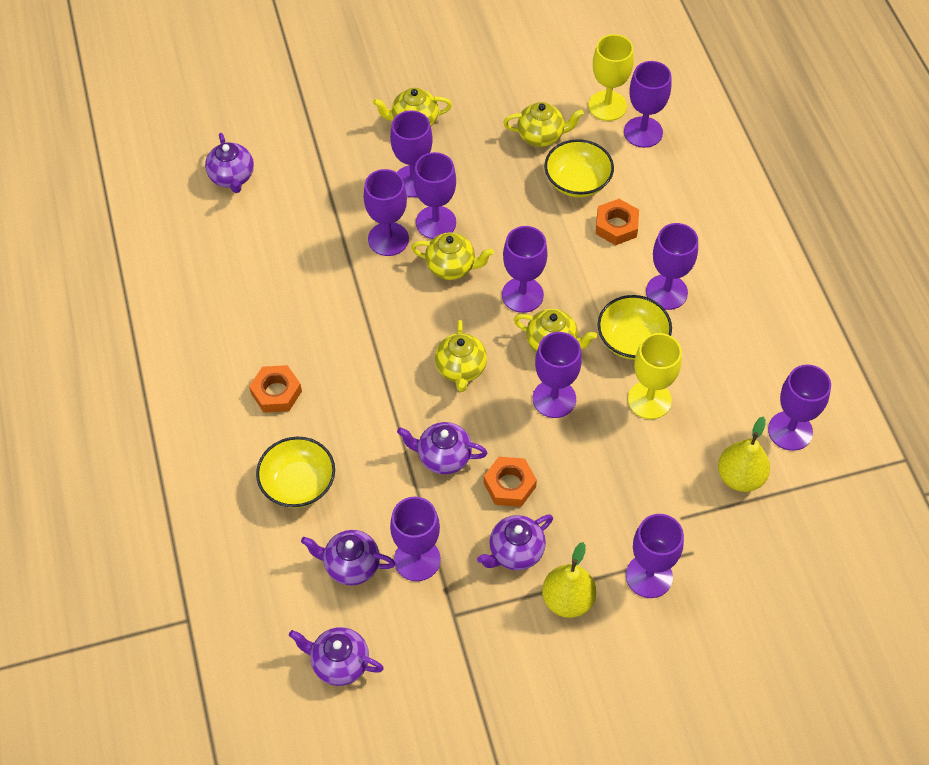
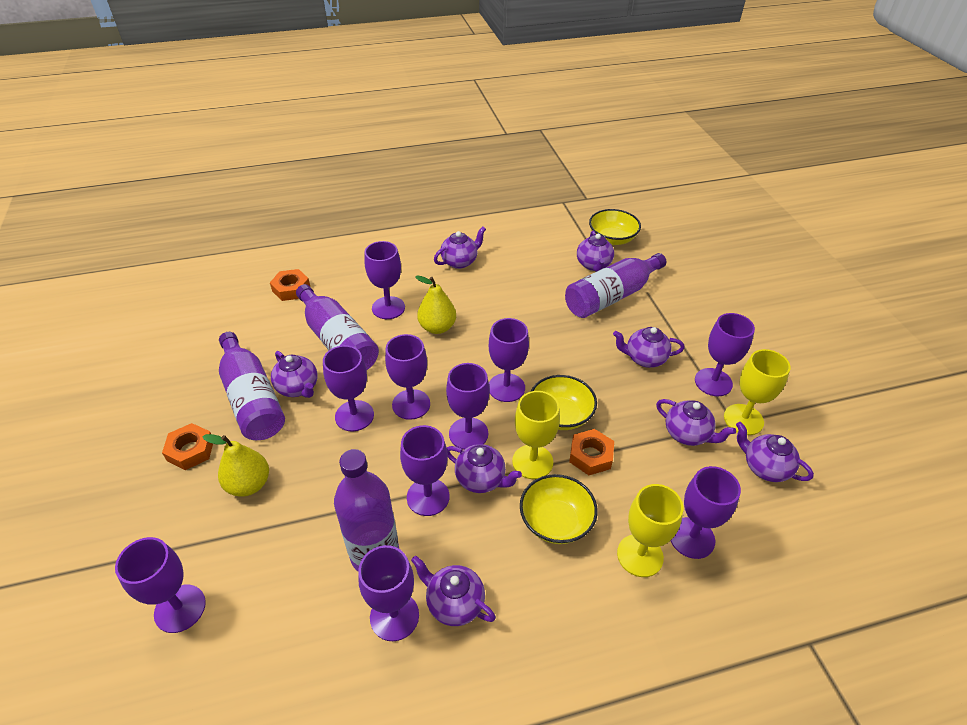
purple bottle: none = 0 -> [219,332,285,440] [296,284,379,370] [334,449,399,571] [565,253,666,318] = 4
purple teapot: [205,133,254,193] [289,627,384,686] [301,530,395,585] [397,422,487,474] [477,514,553,570] = 5 -> [271,351,318,398] [411,556,496,626] [434,227,486,269] [447,444,522,493] [577,230,614,272] [613,327,685,368] [656,399,736,446] [736,422,814,482] = 8
yellow goblet: [588,34,634,121] [628,333,682,419] = 2 -> [512,391,560,479] [617,484,683,577] [724,349,790,435] = 3
yellow teapot: [373,88,452,126] [411,232,494,280] [435,320,487,392] [503,102,584,147] [514,309,597,353] = 5 -> none = 0

